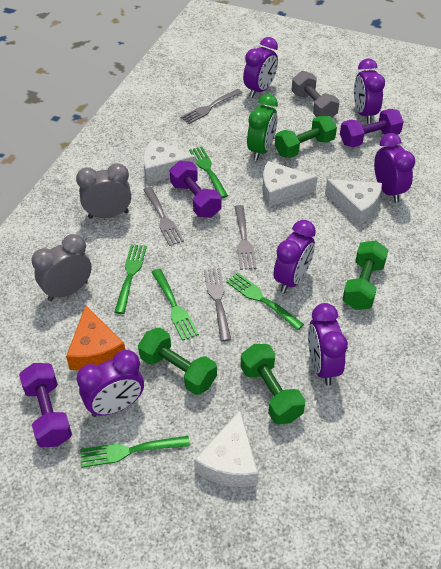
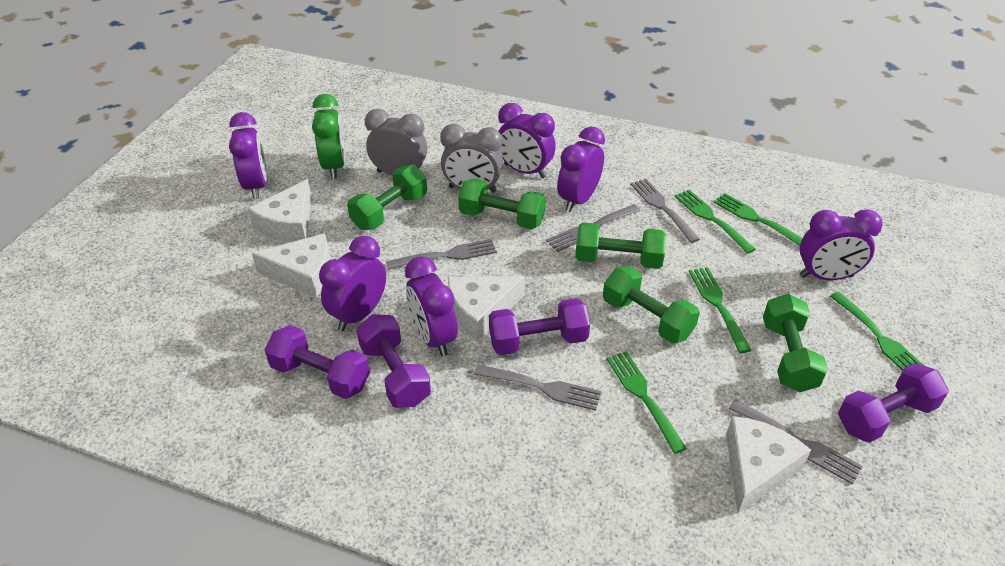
green dumbbell: [138,327,217,395] [241,344,305,424] [275,115,337,158] [342,240,388,310] = 4 -> [347,164,427,230] [458,179,546,229] [575,222,666,269] [603,266,700,343] [763,294,828,392] = 5
grey dumbbell: [291,71,339,117] = 1 -> none = 0
grey fork: [143,187,184,246] [181,89,242,124] [204,268,231,342] [235,205,257,270] = 4 -> [386,239,497,270] [474,364,601,411] [546,204,640,252] [630,179,700,243] [728,400,863,485] = 5
orange cheese: [66,305,125,371] = 1 -> none = 0
purple dumbbell: [19,363,72,447] [170,161,221,218] [340,109,404,147] = 3 -> [265,325,370,399] [356,314,431,408] [489,298,590,355] [838,363,949,443] = 4

